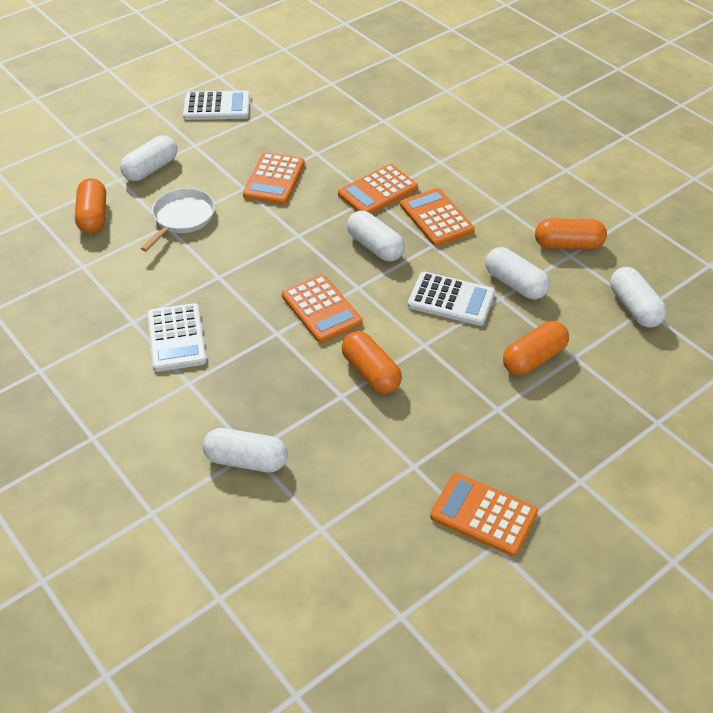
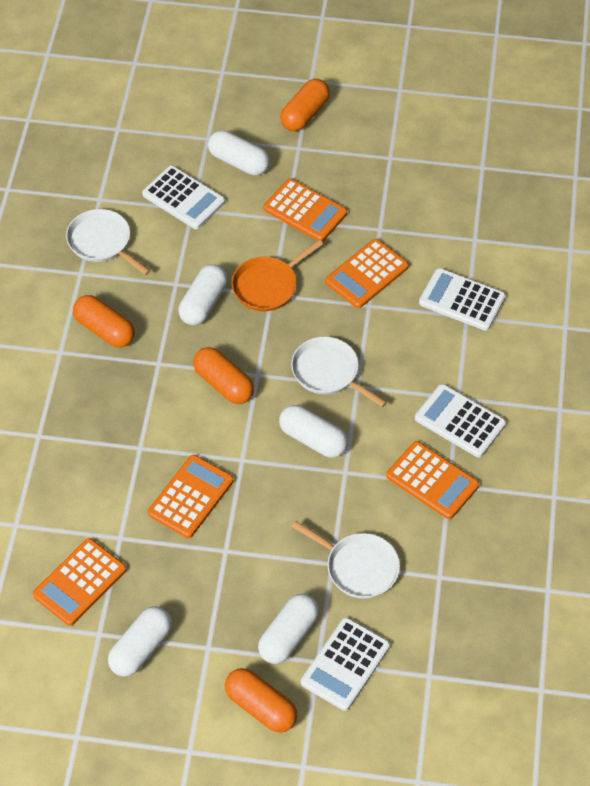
orange pan: none = 0 -> [232,240,323,311] = 1
white calculator: [147,303,207,372] [183,91,250,120] [408,272,495,326] = 3 -> [142,166,225,229] [301,617,390,711] [415,384,506,458] [419,268,506,331] = 4
white pan: [141,188,215,252] = 1 -> [66,209,151,275] [291,337,387,407] [292,521,400,599] = 3

